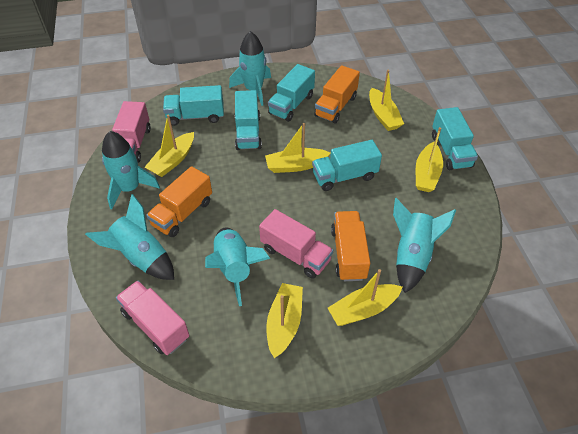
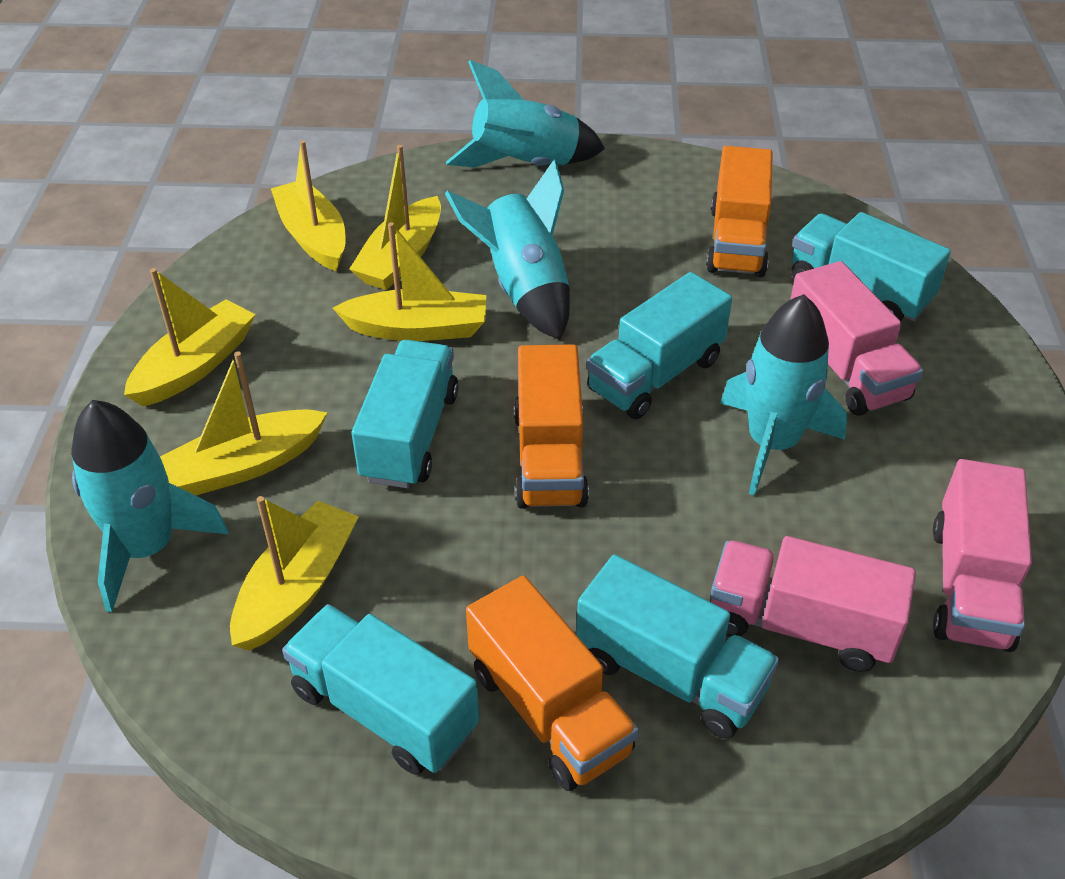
turquoise rocket: [85,194,174,280] [102,131,160,209] [205,227,271,306] [229,31,271,106] [393,198,456,293] = 5 -> [71,400,229,612] [445,160,570,340] [446,60,605,168] [720,294,847,496] = 4

